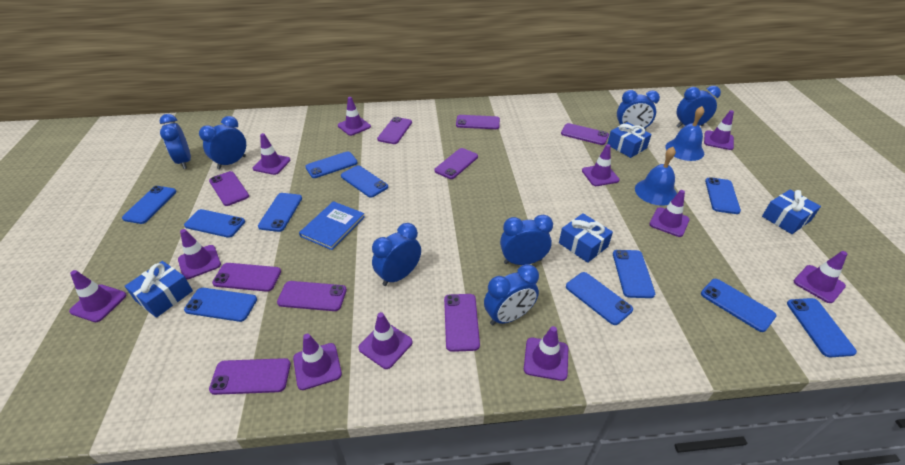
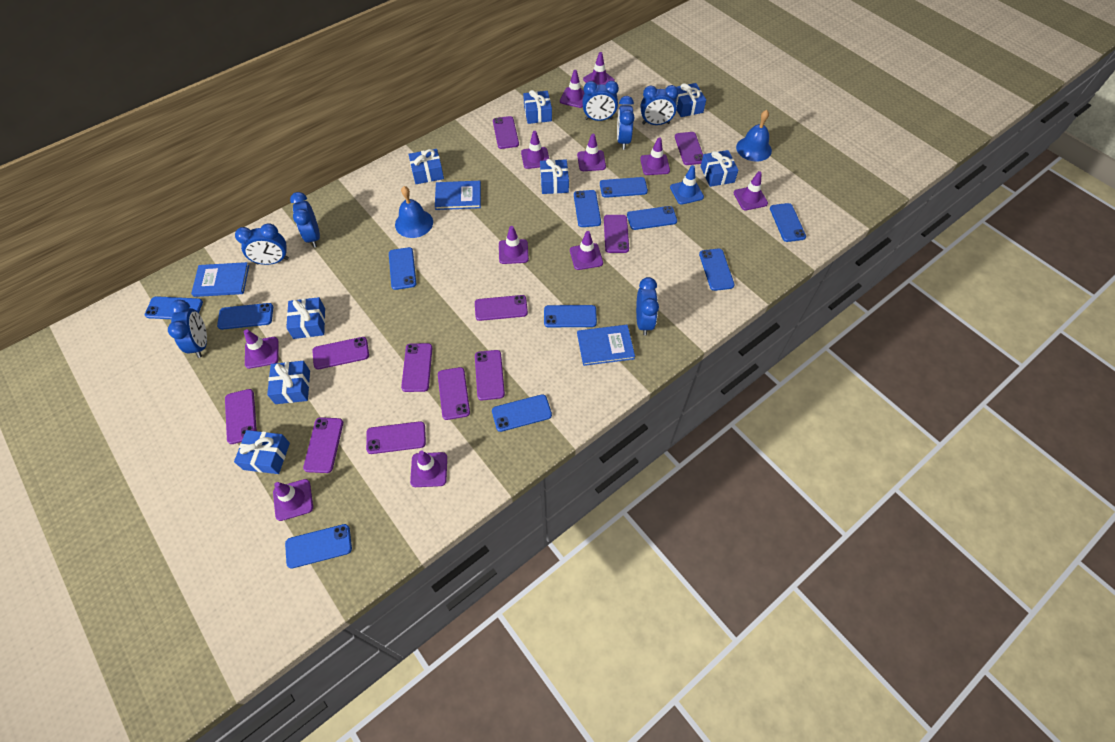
blue book: [299,201,365,250] = 1 -> [191,262,249,297] [435,181,481,210] [577,325,635,366] = 3
blue gift: [125,261,193,318] [559,213,613,263] [607,122,652,158] [762,190,821,234] = 4 -> [234,430,290,474] [267,361,310,404] [286,297,325,339] [408,149,444,184] [523,90,552,124] [540,159,569,194] [676,83,706,117] [701,150,738,187] = 8
blue traffic cone: none = 0 -> [670,165,704,205] = 1
purple phone: [209,171,249,206] [209,358,291,395] [212,263,281,292] [277,281,347,311] [377,117,412,144] [434,148,478,179] [444,294,480,352] [456,115,500,129] [561,123,609,145] = 9 -> [225,389,257,444] [303,417,343,473] [312,337,369,370] [366,421,426,454] [401,343,432,392] [438,367,470,420] [475,295,528,321] [475,350,505,400] [493,116,519,149] [604,215,629,253] [675,132,703,165] = 11

